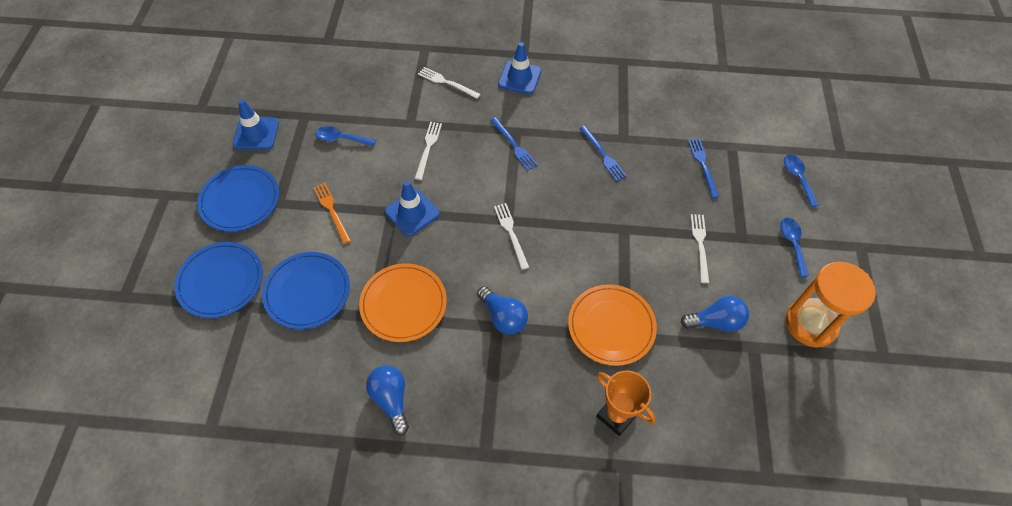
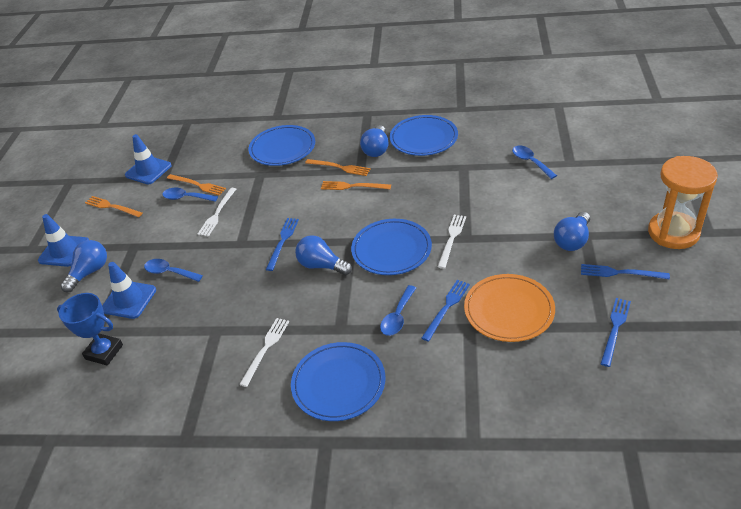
blue fork: [490,117,538,171] [579,126,627,181] [688,138,719,198] = 3 -> [266,218,299,271] [421,280,470,342] [581,264,670,280] [600,298,631,367] = 4
blue light bulb: [366,365,409,435] [477,286,528,334] [681,296,749,332] = 3 -> [60,240,107,292] [295,235,352,275] [360,125,389,157] [554,212,590,251] = 4
blue plate: [174,242,263,318] [197,165,279,232] [262,252,350,329] = 3 -> [249,125,315,166] [291,342,386,421] [351,219,432,275] [390,115,458,156] = 4
blue spoon: [315,126,376,146] [780,218,809,277] [784,154,819,207] = 3 -> [144,259,203,282] [162,188,218,202] [380,285,416,336] [512,146,557,179] = 4
blue trophy: none = 0 -> [57,293,123,366] = 1
orange fork: [313,183,351,244] = 1 -> [85,196,143,217] [167,174,226,196] [305,159,371,176] [321,181,391,190] = 4
orange plate: [359,263,447,342] [568,284,657,366] = 2 -> [464,274,555,342] = 1
orange trophy: [596,370,656,436] = 1 -> none = 0
white fork: [415,122,442,180] [418,67,481,99] [494,203,529,270] [691,214,709,283] = 4 -> [198,188,236,236] [239,318,289,387] [438,215,466,269] = 3

